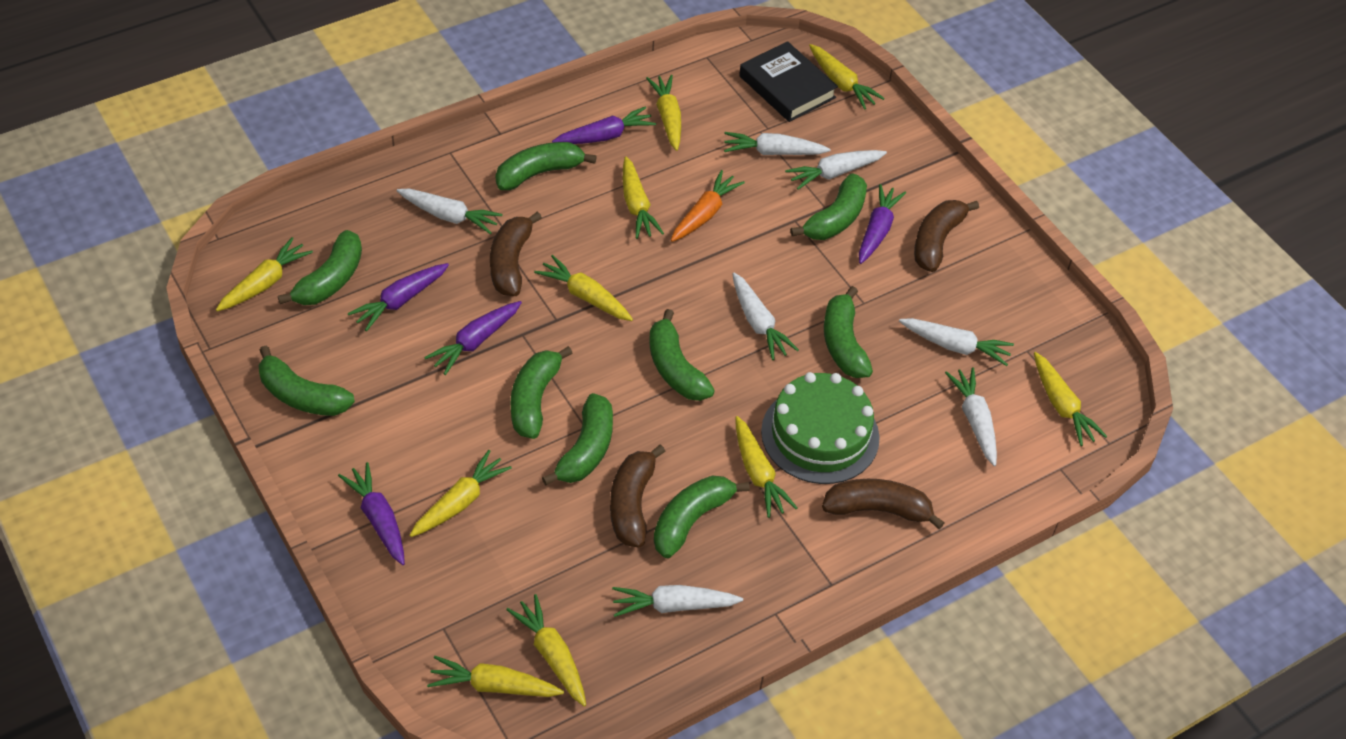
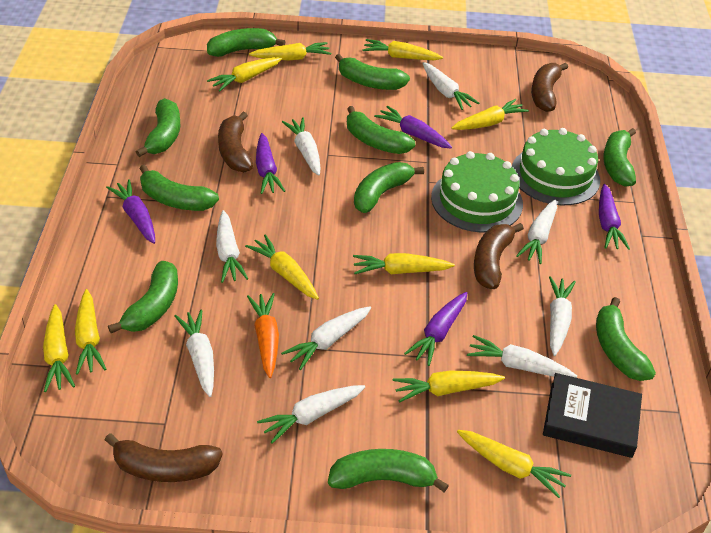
green banana: [258,346,355,416] [278,230,362,305] [496,142,597,190] [511,346,572,439] [542,393,613,486] [649,309,715,401] [654,476,750,558] [790,173,867,240] [824,286,873,378] = 9 -> [108,261,178,333] [136,98,180,157] [139,164,219,211] [207,28,285,57] [328,449,449,492] [335,54,410,90] [347,106,415,154] [354,162,424,213] [596,297,656,381] [603,128,636,187] = 10
green cake: [761,372,880,484] = 1 -> [431,151,523,232] [512,128,600,205] = 2
white carrot: [397,189,503,235] [612,585,743,617] [724,132,831,155] [733,273,799,360] [785,150,887,190] [899,318,1014,366] [945,367,997,466] = 7 -> [175,310,214,397] [216,210,248,283] [257,385,365,444] [281,306,371,370] [282,117,320,176] [422,62,479,110] [467,335,577,378] [516,200,557,264] [549,276,576,356] = 9

